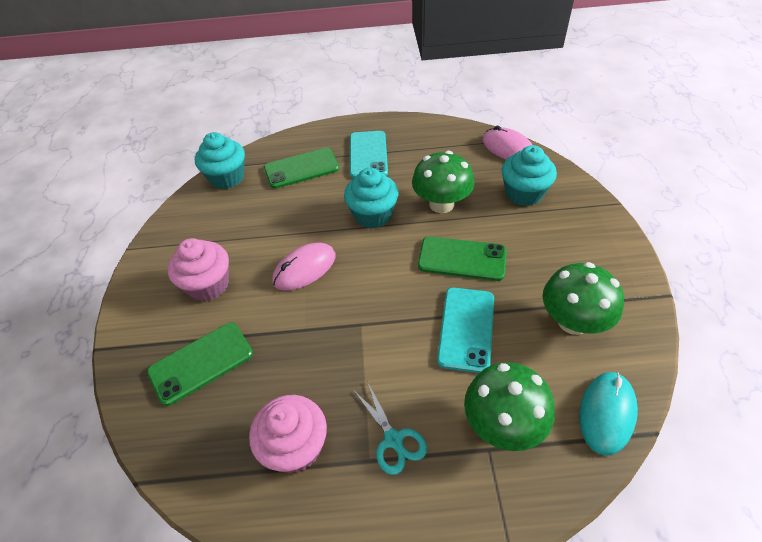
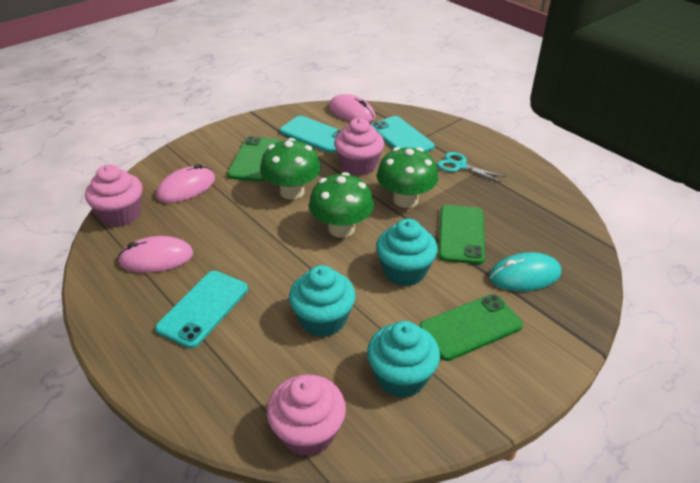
pink cupcake: [167,238,229,301] [249,395,327,473] = 2 -> [85,164,142,227] [267,374,346,457] [334,118,384,176] = 3
pink mouse: [272,243,336,290] [483,126,532,160] = 2 -> [118,236,193,273] [156,164,215,203] [329,94,375,122] = 3
turquoise phone: [350,131,388,179] [437,288,494,373] = 2 -> [155,271,248,349] [280,116,343,153] [371,116,435,152] = 3

